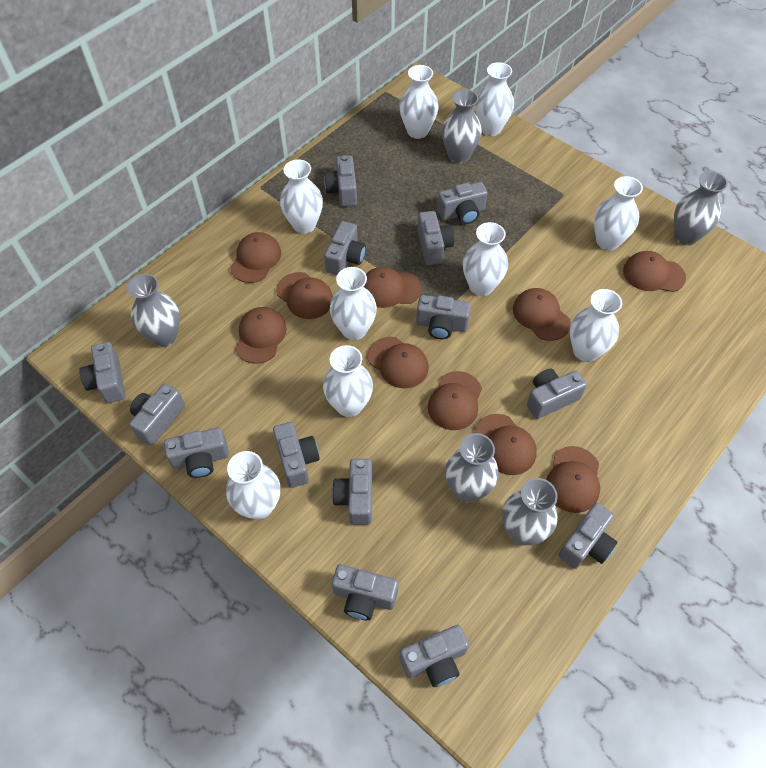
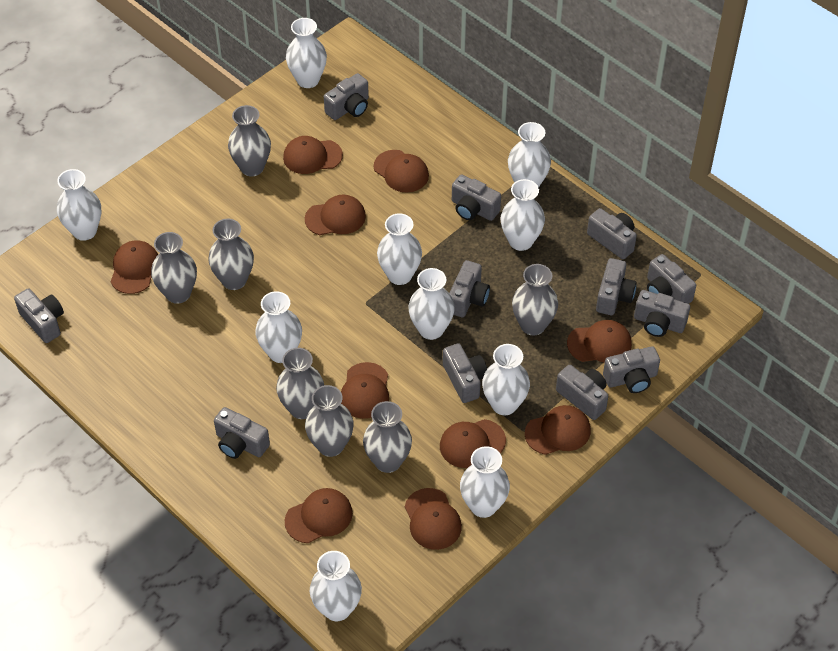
grey camera: [79,342,125,403] [129,383,185,446] [164,428,229,478] [273,422,320,488] [324,155,357,207] [324,221,366,275] [332,459,372,525] [332,564,398,620] [400,625,469,687] [416,295,471,339] [418,211,454,265] [437,182,488,224] [527,369,587,419] [558,503,617,569] = 14 -> [14,288,64,343] [214,407,270,459] [324,73,369,120] [443,343,487,403] [449,260,490,317] [452,174,501,221] [556,365,608,420] [587,208,637,259] [596,258,637,315] [603,346,660,393] [634,290,690,337] [647,254,696,304] = 12
grey vase: [127,274,180,347] [442,89,482,163] [445,433,499,503] [502,478,558,546] [674,171,728,246] = 5 -> [151,232,197,304] [208,219,254,290] [228,105,271,176] [276,348,324,419] [305,385,354,457] [363,401,412,473] [512,264,558,335] = 7
white vase: [226,451,280,520] [280,159,323,234] [323,345,373,417] [330,267,377,340] [399,65,439,139] [463,222,508,296] [475,62,514,136] [570,289,622,362] [594,176,643,251] = 9 -> [57,169,101,241] [255,291,302,363] [286,18,327,88] [310,551,362,621] [377,213,422,285] [408,268,455,340] [460,446,510,518] [482,344,530,415] [501,179,545,251] [508,122,551,187] = 10

